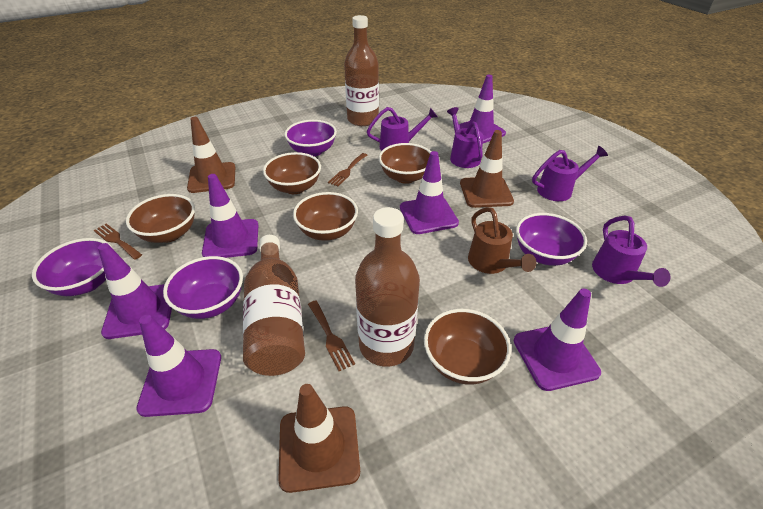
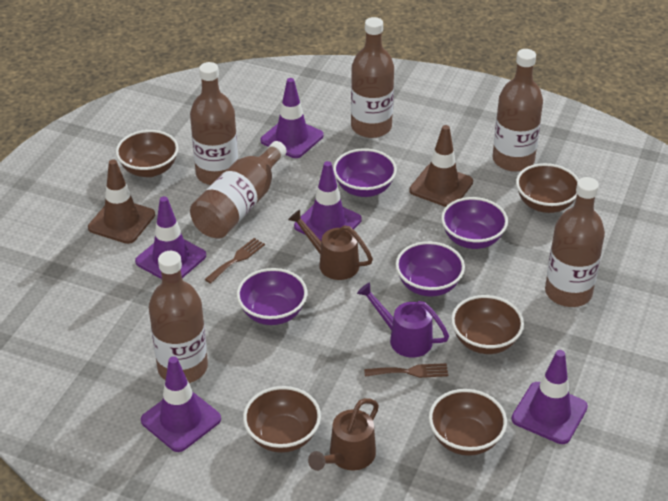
brown bottle: [243,235,305,376] [344,15,379,126] [355,207,420,367] = 3 -> [149,251,208,383] [190,62,238,185] [190,141,287,238] [351,17,394,138] [492,49,543,172] [545,177,605,307] = 6
brown fork: [93,223,142,260] [308,300,355,371] [328,153,367,186] = 3 -> [205,238,265,284] [364,363,448,378] = 2
brown traffic cone: [187,117,235,193] [278,384,360,493] [460,130,514,208] = 3 -> [88,160,155,244] [409,125,473,207] = 2
brown watering can: [468,207,536,274] = 1 -> [288,210,373,280] [308,398,379,471] = 2
purple traffic cone: [98,243,172,339] [136,315,221,417] [202,174,258,258] [400,151,459,234] [459,75,506,143] [514,289,601,391] = 6 -> [135,196,206,279] [141,356,221,452] [261,78,324,158] [294,161,362,241] [511,350,588,444] = 5
purple watering can: [367,107,438,151] [447,107,483,168] [532,146,608,201] [592,216,671,287] = 4 -> [357,282,449,358] = 1

